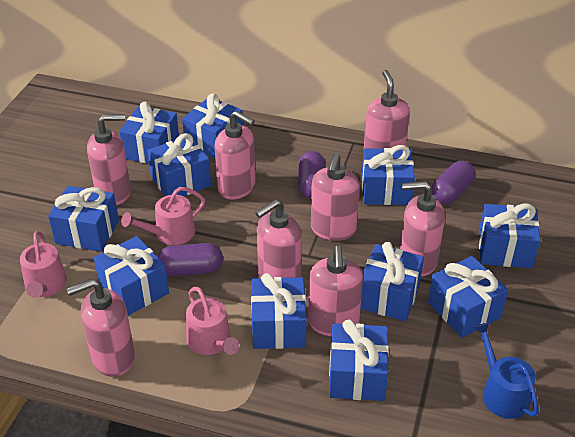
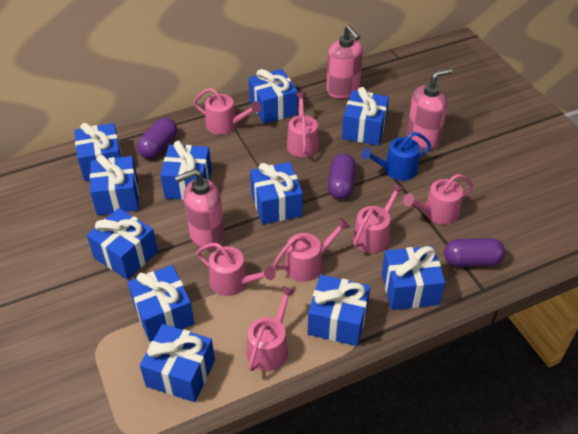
pink soap dispenser: [67,279,135,377] [87,114,131,205] [214,111,255,200] [256,199,302,278] [308,246,363,336] [311,153,360,241] [364,70,410,149] [400,181,445,276] = 8 -> [175,169,225,250] [326,25,363,98] [407,68,452,150] = 3
pink watering can: [20,231,67,298] [121,187,205,245] [186,287,239,355] = 3 -> [193,88,261,135] [196,243,275,296] [247,286,296,371] [273,218,350,282] [287,92,319,157] [353,183,404,253] [403,174,473,225] = 7

